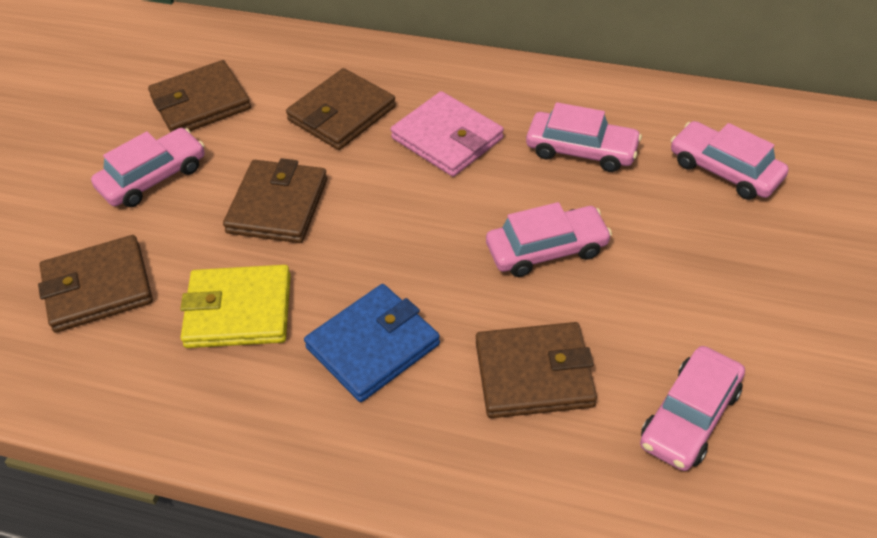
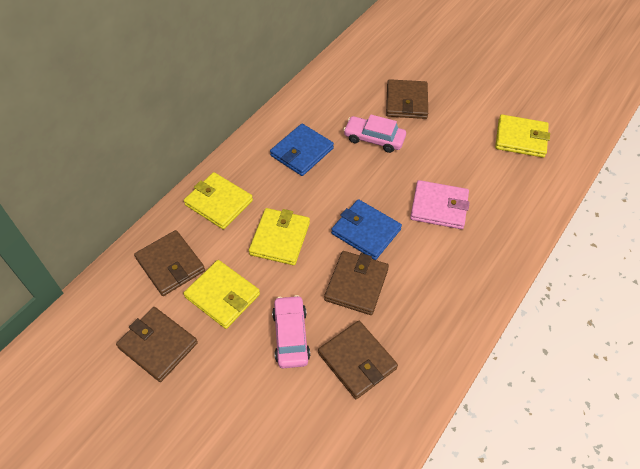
blue wallet: [304,284,440,402] = 1 -> [270,124,334,176] [331,199,402,260] = 2
pink car: [91,128,205,207] [486,202,612,277] [526,102,642,172] [640,346,745,471] [671,121,789,200] = 5 -> [272,295,310,368] [343,115,406,153] = 2
yellow wallet: [180,265,291,348] = 1 -> [183,260,260,329] [184,172,253,229] [249,208,310,265] [495,114,550,158] = 4

